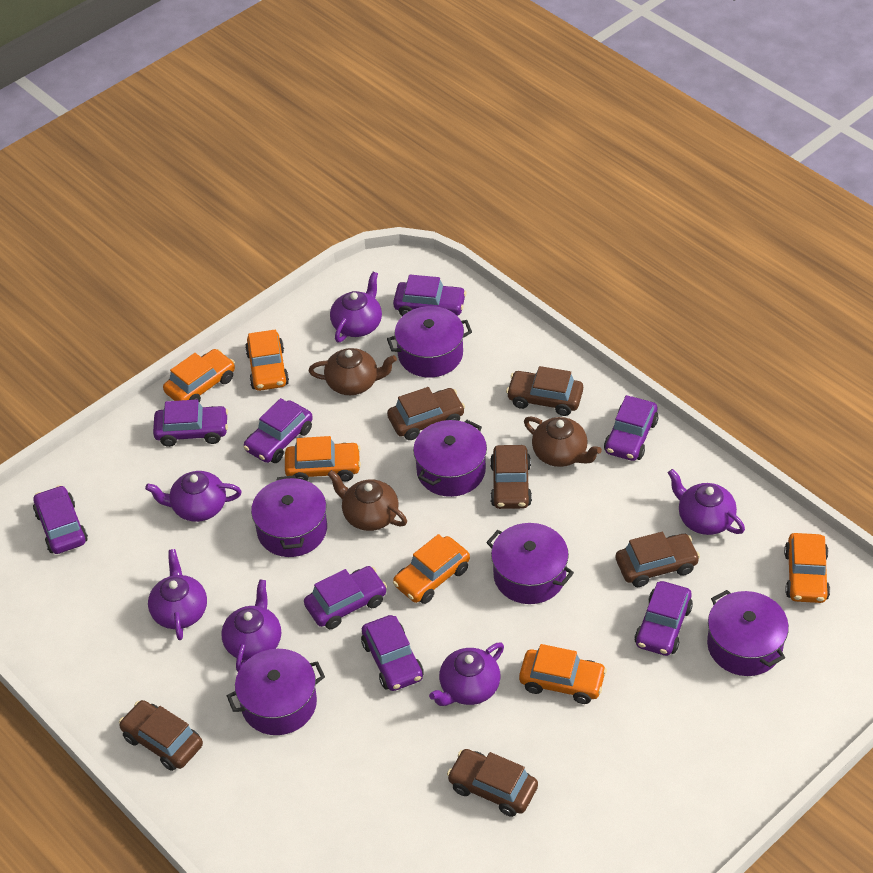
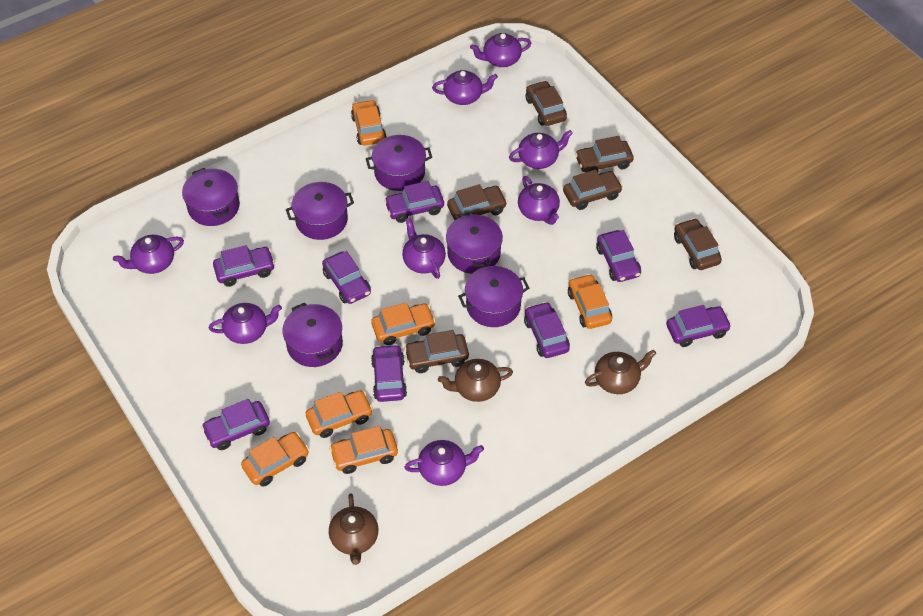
purple teapot: [145,471,242,522] [148,549,207,640] [221,579,281,671] [330,272,382,342] [429,642,504,706] [668,469,745,535] = 6 -> [113,235,184,274] [209,303,282,344] [402,218,446,279] [404,440,484,486] [432,70,498,105] [470,33,531,67] [509,130,573,169] [518,176,560,225] = 8

